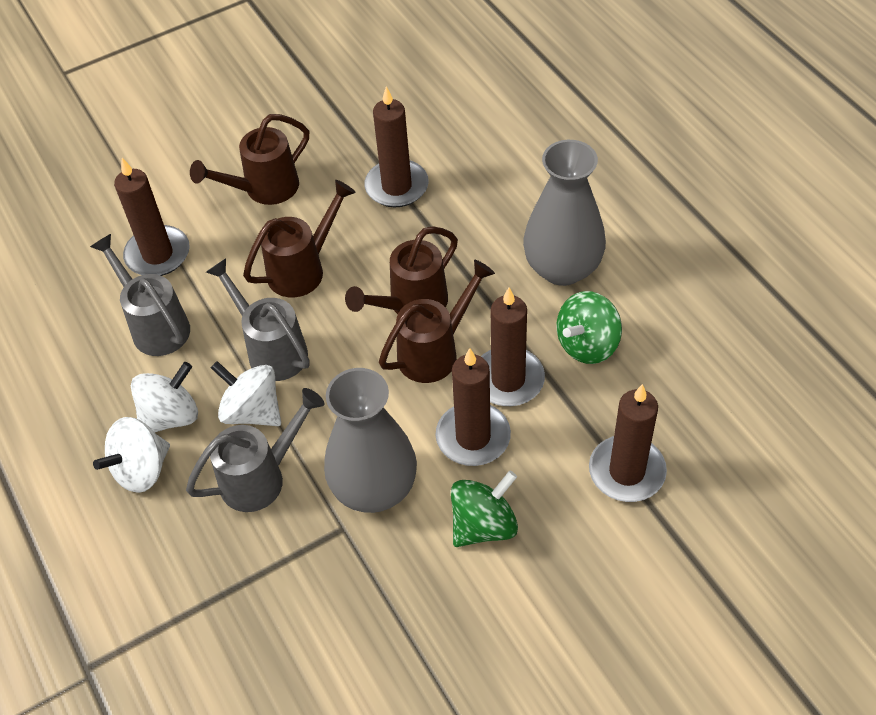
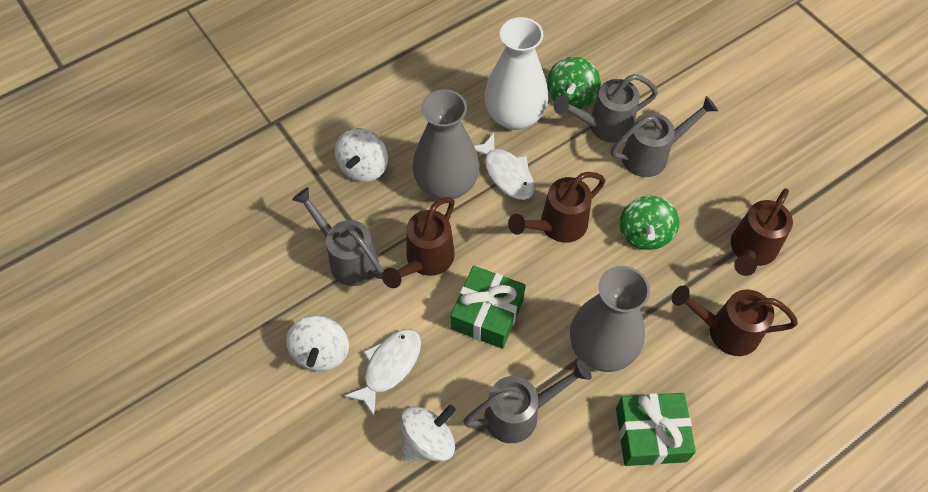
brown candle: [114,158,190,276] [364,86,429,207] [436,348,511,466] [481,288,545,406] [589,384,667,502] = 5 -> none = 0
green gift: none = 0 -> [451,266,526,349] [616,393,696,466] = 2
grey watering can: [90,234,190,356] [186,388,325,512] [206,258,310,381] = 3 -> [292,187,383,286] [463,359,592,443] [554,74,658,143] [611,96,718,177] = 4
white fish: none = 0 -> [344,329,421,416] [474,133,535,200] = 2
white vase: none = 0 -> [484,17,548,130] = 1

